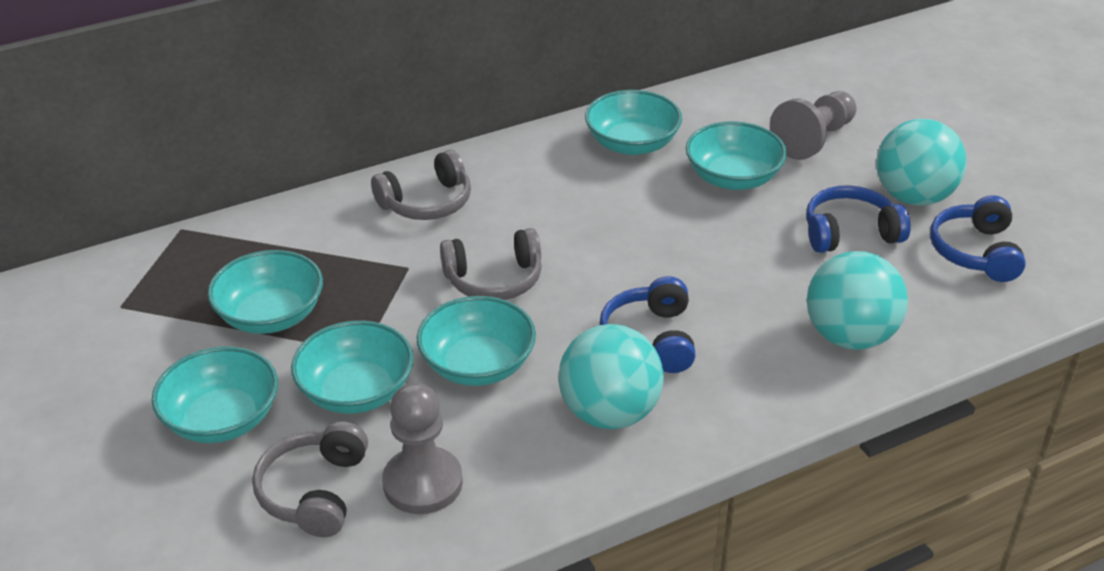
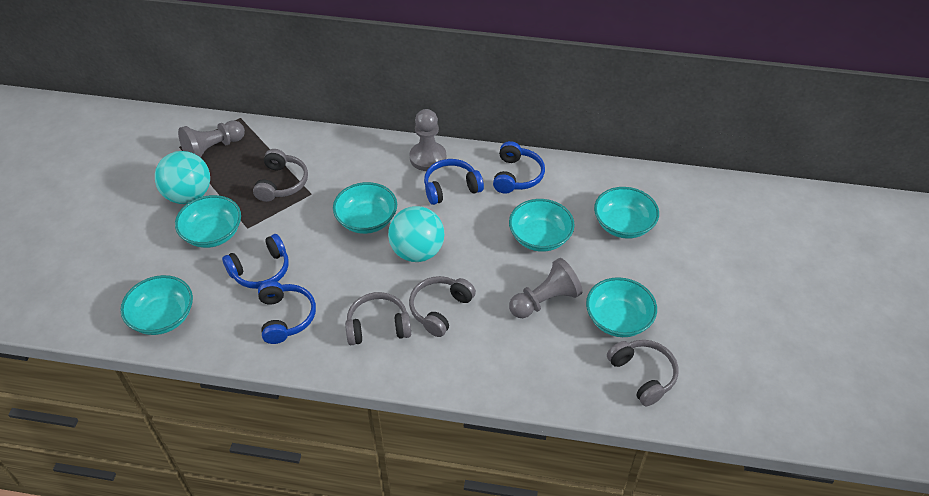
blue headphones: [599,276,696,373] [806,185,911,253] [930,195,1026,282] = 3 -> [222,234,289,289] [258,281,316,344] [424,159,484,205] [493,141,545,194] = 4
grey headphones: [252,422,368,537] [371,150,471,220] [440,228,542,300] = 3 -> [253,149,308,202] [345,292,411,345] [409,276,476,337] [607,340,678,406] = 4
grey pawn: [382,382,463,514] [770,91,857,160] = 2 -> [178,120,245,158] [409,109,446,171] [509,258,583,318] = 3
turquoise ball: [558,324,664,430] [807,251,908,350] [876,119,966,206] = 3 -> [155,151,210,204] [388,206,445,262] = 2

